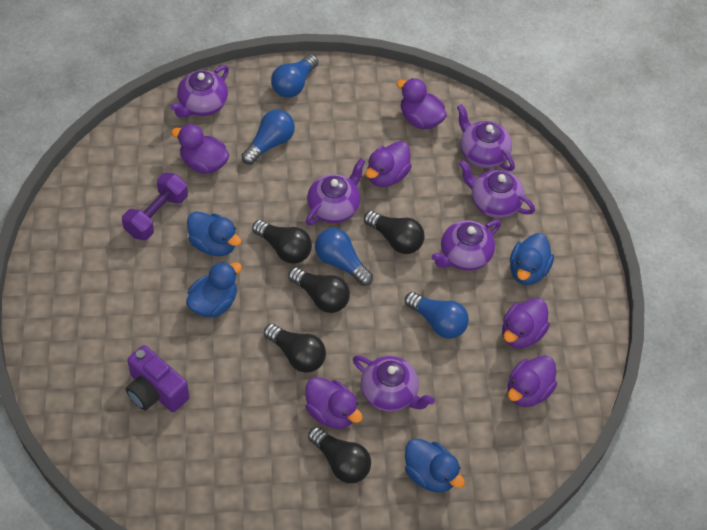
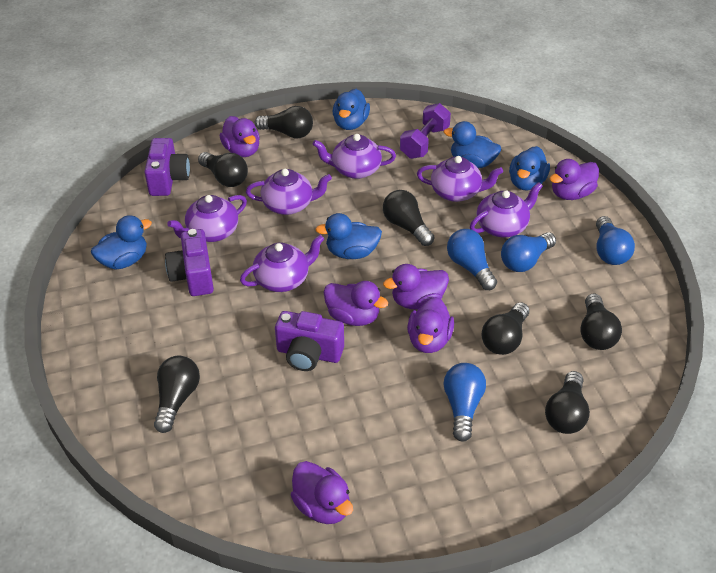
black light bulb: [252,220,312,264] [264,323,326,373] [288,267,350,313] [308,427,371,483] [364,210,425,254] = 5 -> [154,356,200,433] [198,152,248,187] [255,106,313,139] [383,190,434,246] [482,302,529,355] [545,371,590,434] [580,293,622,350] = 7
blue duck: [186,261,242,318] [187,211,241,256] [405,438,465,493] [510,233,554,285] = 4 -> [91,215,152,270] [315,213,382,259] [333,89,370,130] [444,121,501,168] [509,146,550,191] = 5
purple camera: [126,345,189,412] = 1 -> [145,138,190,196] [165,229,214,296] [275,311,344,371] = 3

